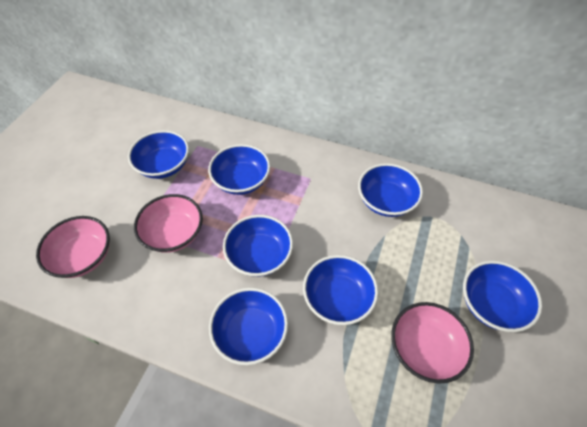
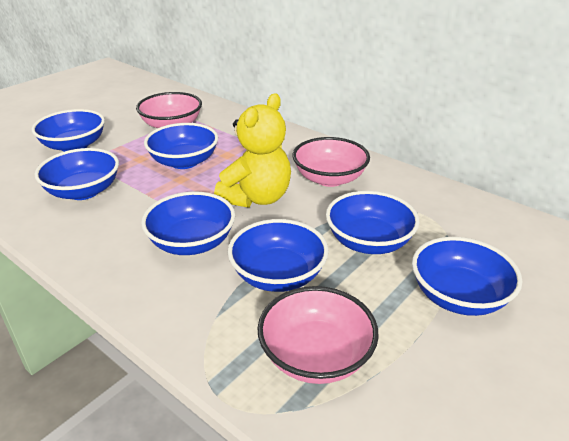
yellow teddy bear: none = 0 -> [214,93,291,208] = 1

